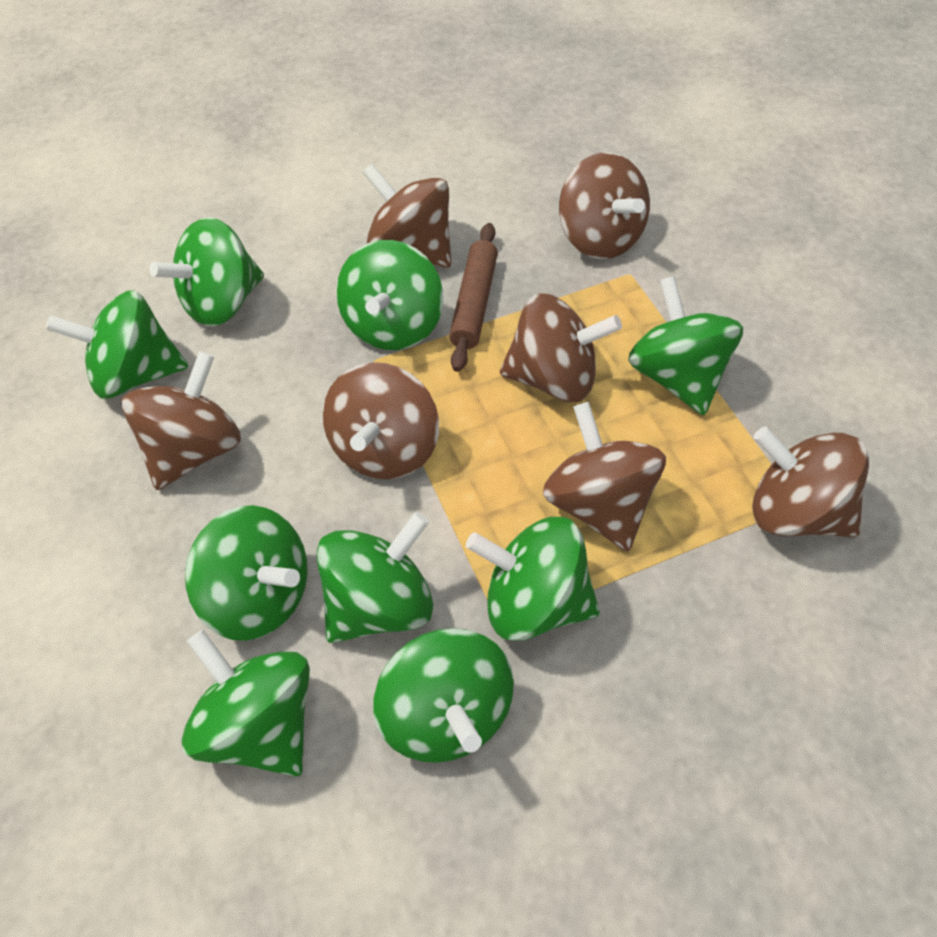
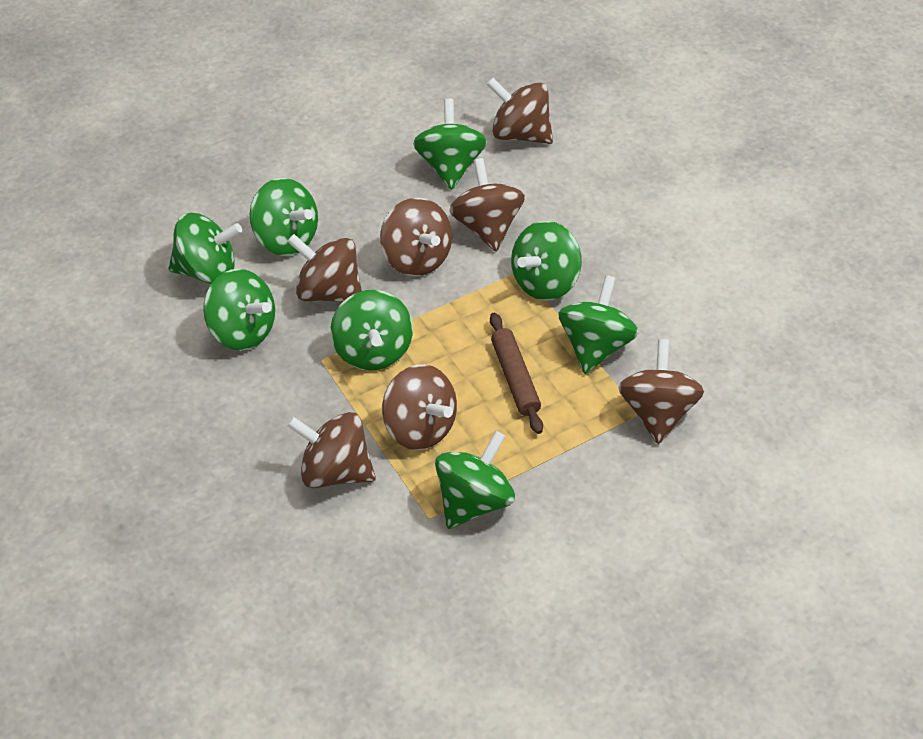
green spinning top: [46,290,188,399] [149,217,264,326] [182,630,310,776] [185,505,308,641] [317,512,433,643] [336,240,443,350] [373,628,514,763] [466,517,600,641] [628,276,743,415] = 9 -> [168,213,242,284] [203,269,275,351] [250,178,318,256] [330,290,413,371] [413,99,487,190] [435,431,515,529] [511,221,582,301] [558,275,638,374] = 8

